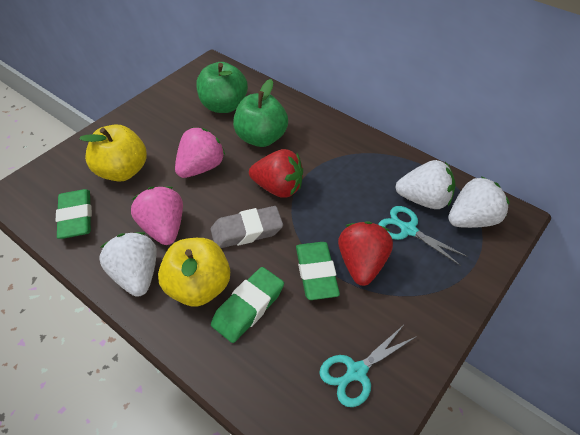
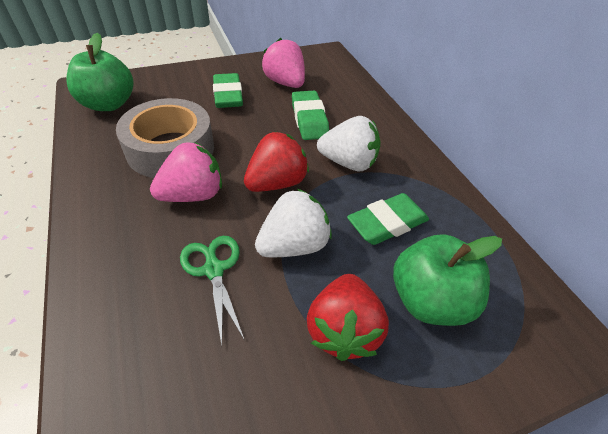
green scissors: none = 0 -> [180,236,245,346] = 1
grey eraser: [211,206,283,248] = 1 -> none = 0
grey tape: none = 0 -> [116,98,214,178] = 1
turquoise scissors: [319,325,417,407] [378,206,468,266] = 2 -> none = 0
white strawberry: [99,232,157,297] [395,160,456,209] [448,176,509,228] = 3 -> [255,189,332,257] [317,116,380,171] = 2
yellow apple: [79,125,147,182] [158,238,230,307] = 2 -> none = 0

